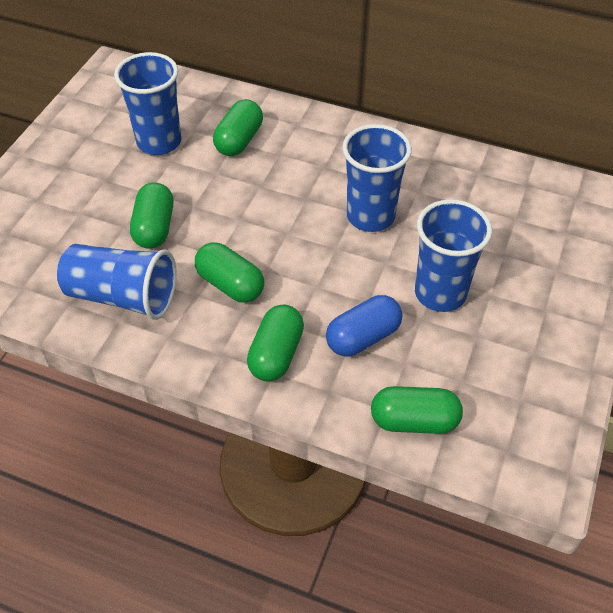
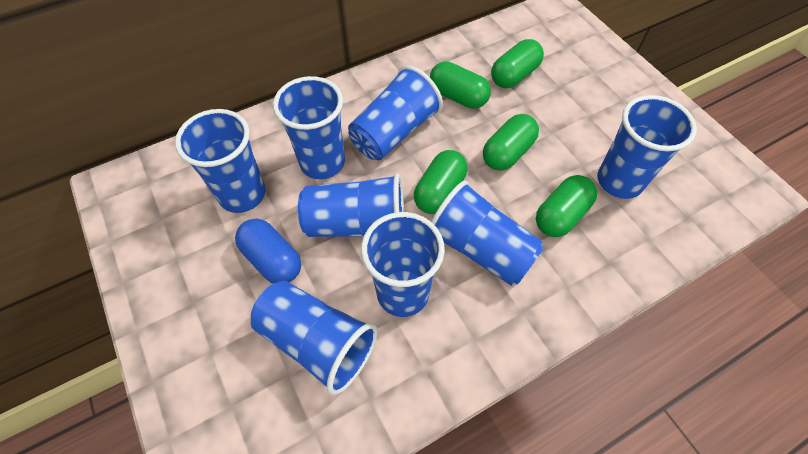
blue cup: [57,244,177,320] [114,52,181,155] [342,124,412,232] [415,199,492,312] = 4 -> [175,109,265,213] [251,281,378,395] [273,76,345,179] [298,173,404,237] [348,65,443,160] [361,212,445,317] [431,181,544,285] [597,95,697,199] = 8

